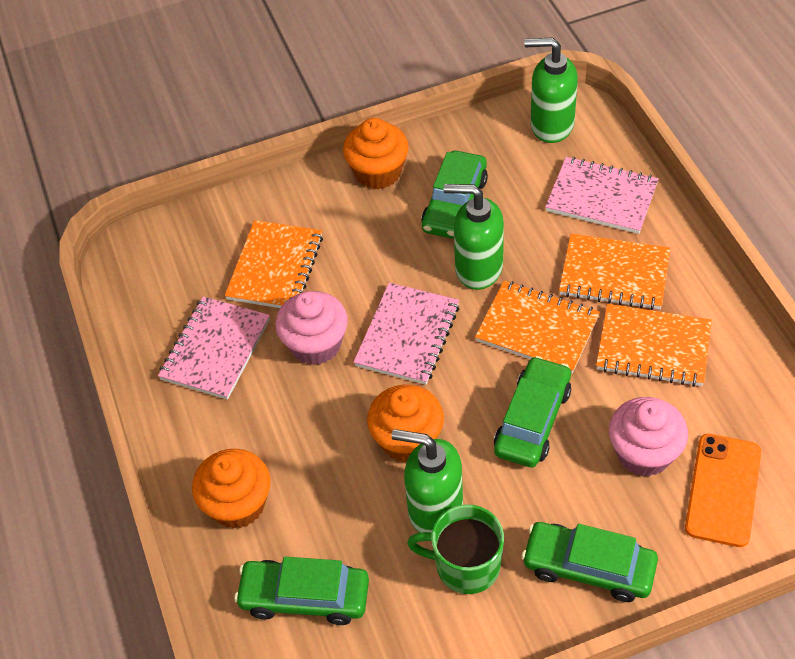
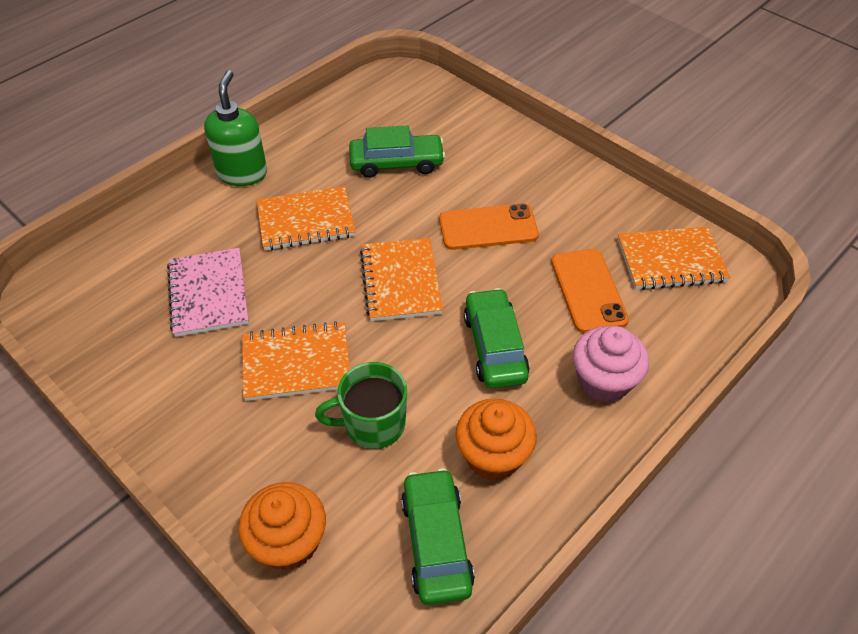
green car: [234,557,369,625] [421,151,488,239] [494,356,571,467] [521,522,658,602] = 4 -> [349,126,445,178] [401,468,475,605] [464,288,530,388] = 3
green soap dispenser: [392,429,463,533] [443,184,504,290] [525,38,578,143] = 3 -> [204,70,267,186] = 1
orange cupcake: [192,449,270,529] [343,118,409,189] [367,385,444,463] = 3 -> [238,482,326,570] [456,399,536,481] = 2
orange phone: [685,434,761,547] = 1 -> [439,204,539,250] [551,249,629,333] = 2
pink cupcake: [275,291,348,365] [609,397,688,477] = 2 -> [573,326,649,403] = 1
pink notebook: [158,296,270,400] [354,283,459,385] [545,157,659,234] = 3 -> [167,248,249,337] = 1

